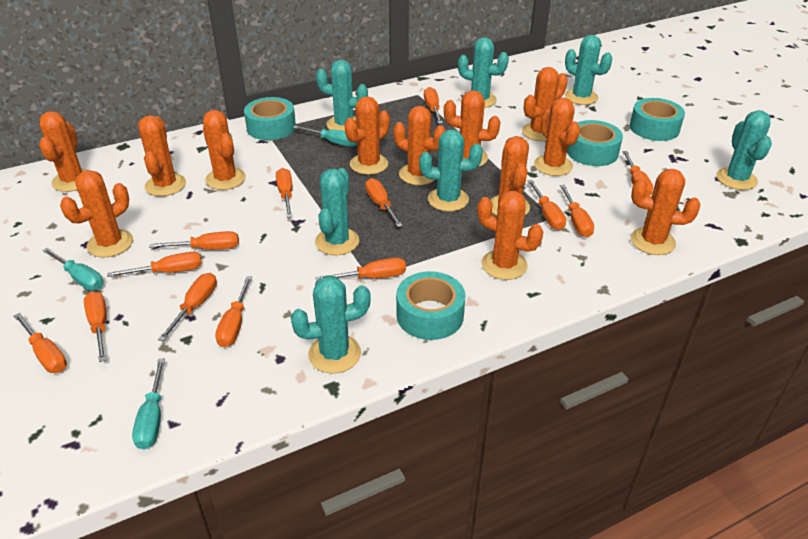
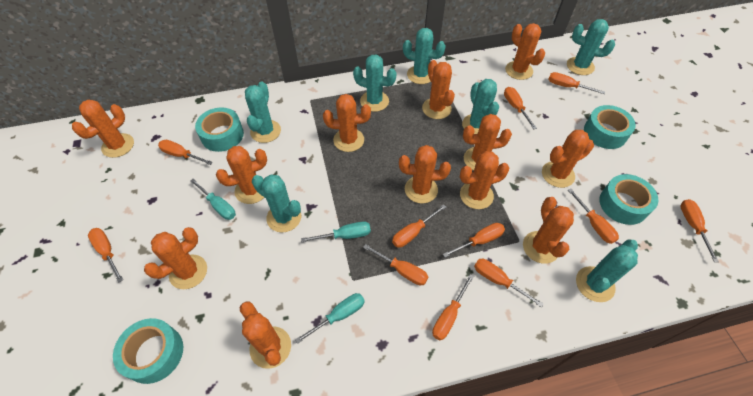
orange screwdriver: [14,313,67,373] [84,291,107,362] [107,252,202,277] [149,231,239,250] [158,273,217,342] [215,276,252,347] [276,168,292,218] [315,257,406,281] [365,178,403,227] [424,87,443,124] [527,180,566,230] [560,185,594,237] [622,151,653,196] = 13 -> [88,228,123,282] [158,140,213,165] [363,244,428,285] [392,204,446,248] [432,274,474,341] [443,223,505,258] [474,259,544,307] [504,87,537,129] [548,72,605,94] [568,188,619,244] [681,199,719,262] = 11

